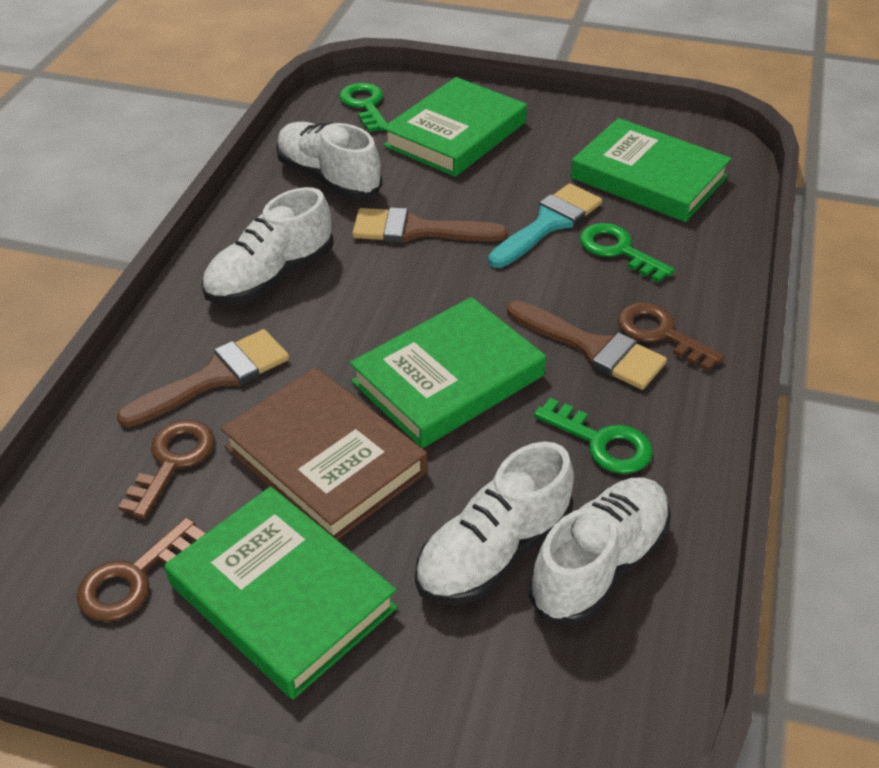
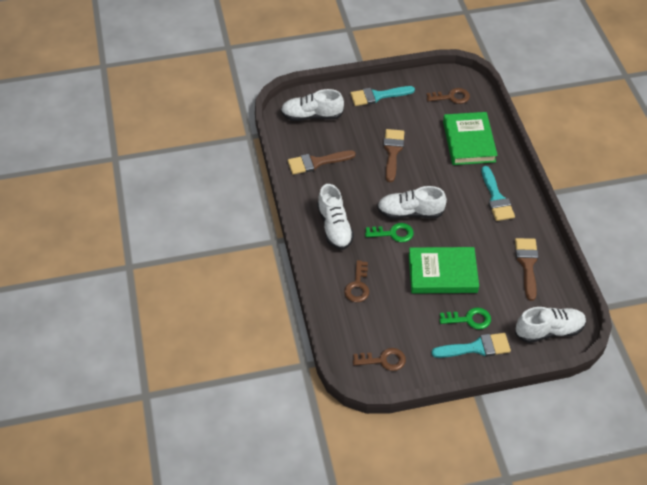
brown book: [221,367,427,540] = 1 -> none = 0
green book: [165,486,397,699] [350,297,546,448] [382,77,527,177] [571,118,732,222] = 4 -> [409,247,479,293] [443,112,498,165] = 2
green key: [339,83,387,132] [534,398,653,474] [580,223,675,283] = 3 -> [365,223,414,242] [440,307,491,329] = 2
turquoise brush: [488,183,602,268] = 1 -> [350,86,415,106] [431,333,511,358] [481,166,515,221] = 3

